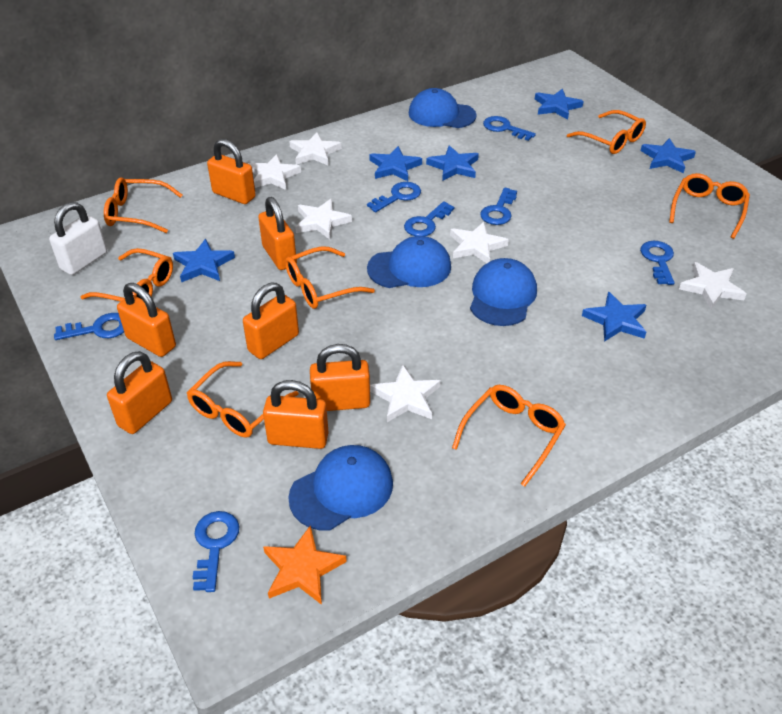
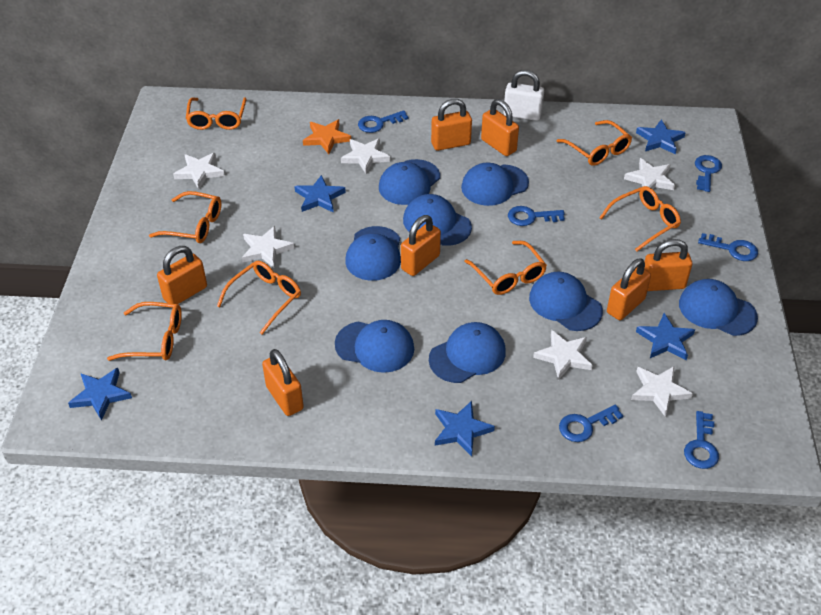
blue cap: [288,445,393,531] [367,236,451,288] [409,88,477,128] [470,258,537,326] = 4 -> [335,320,414,373] [345,226,401,281] [379,159,440,205] [403,194,472,246] [429,322,506,383] [461,163,529,206] [529,272,603,331] [679,279,758,336] = 8
blue key: [54,313,124,340] [193,511,239,592] [367,182,421,212] [404,201,454,236] [480,188,517,225] [483,116,536,141] [640,241,674,285] = 7 -> [358,110,408,133] [508,206,565,226] [559,405,623,442] [684,411,719,469] [695,155,722,192] [698,233,758,261] = 6
blue star: [173,239,235,282] [369,146,422,181] [426,145,479,181] [535,89,584,120] [582,292,646,342] [641,138,696,173] = 6 -> [68,368,132,420] [294,175,346,213] [435,401,495,456] [636,119,686,155] [636,313,695,360] = 5

